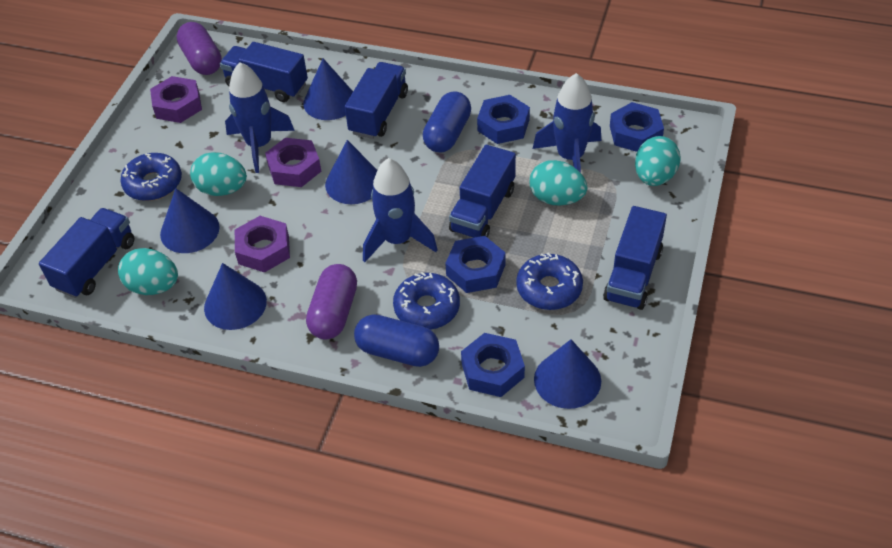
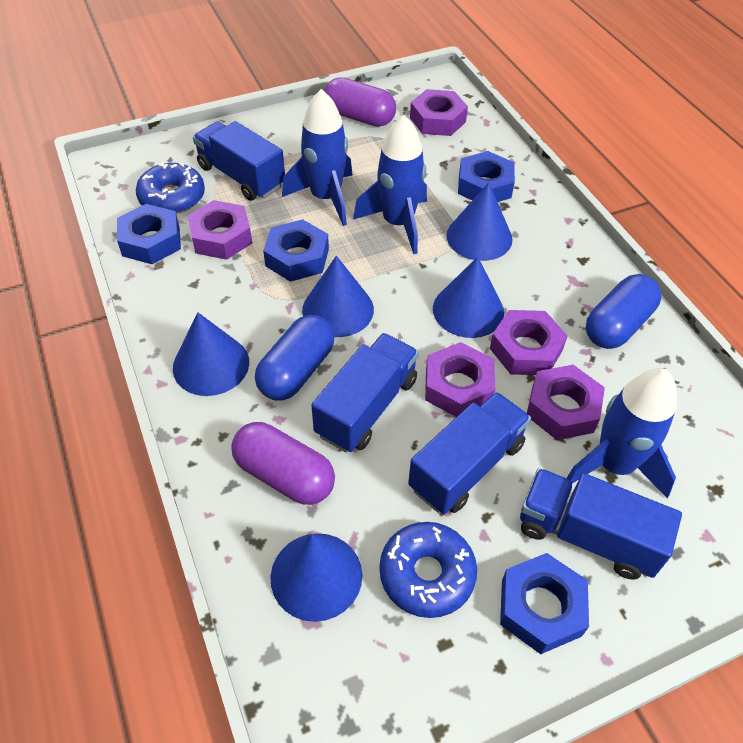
blue donut: [120,153,182,201] [393,272,460,330] [516,253,583,310] = 3 -> [136,162,205,214] [379,522,477,618] = 2
blue truck: [39,208,134,298] [220,42,308,102] [345,62,408,139] [449,145,516,238] [603,206,667,310] = 5 -> [193,121,285,201] [311,333,419,453] [408,392,531,514] [520,468,682,580] = 4
purple nut: [150,76,202,123] [235,216,290,273] [265,138,321,187] = 3 -> [188,200,252,260] [410,89,468,136] [425,342,495,417] [490,310,568,375] [527,365,605,440] = 5
turquoise egg: [118,248,178,295] [190,152,247,196] [529,160,587,205] [635,136,680,186] = 4 -> none = 0

